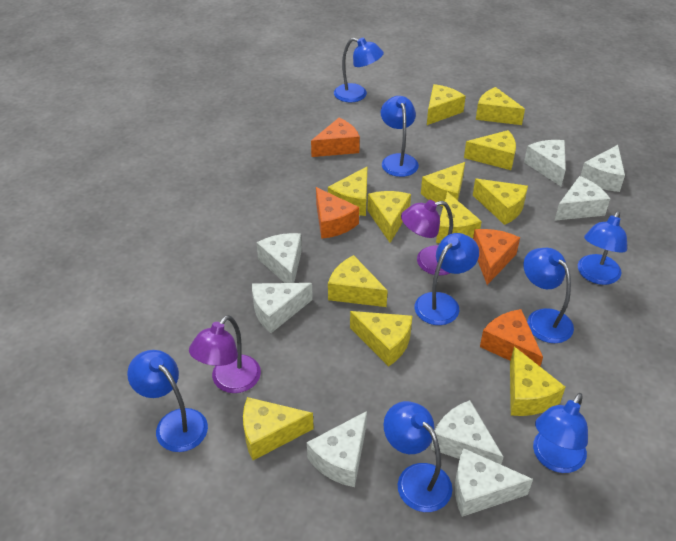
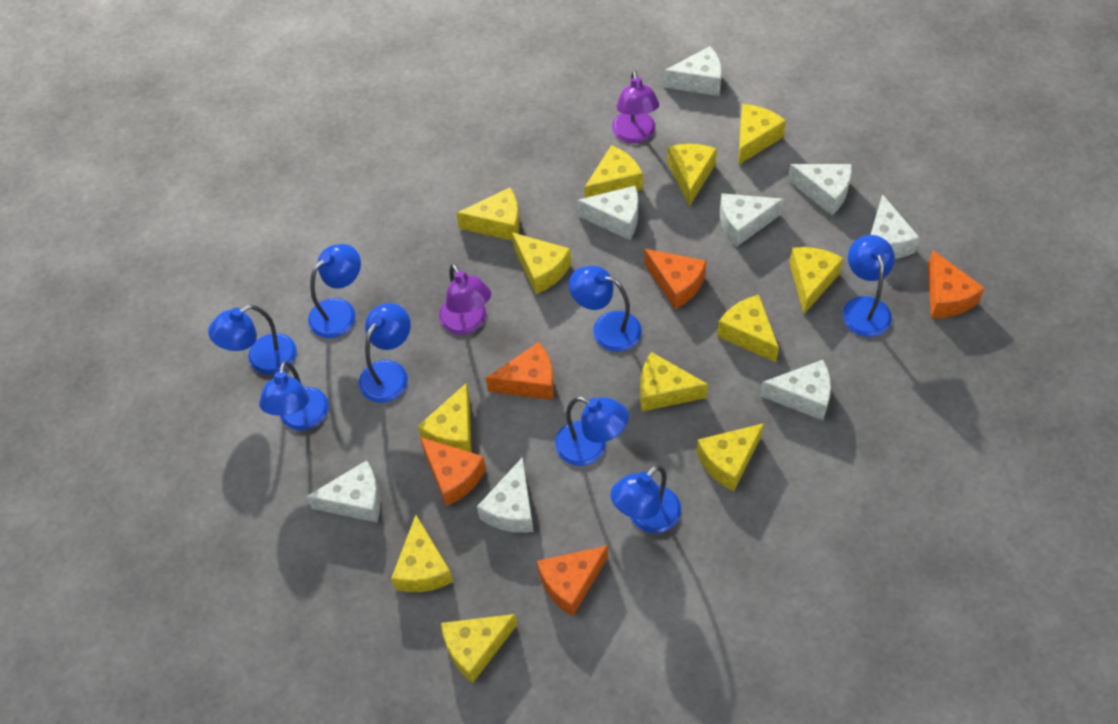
orange cheese: [311,118,360,157] [316,187,359,239] [473,229,520,285] [480,309,543,366] = 4 -> [420,437,486,506] [486,342,554,400] [537,545,608,616] [644,249,707,309] [928,250,985,318] = 5

